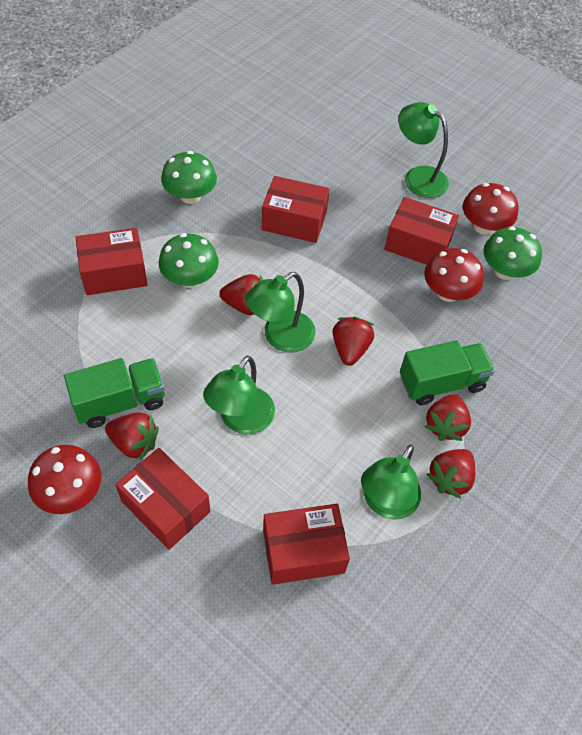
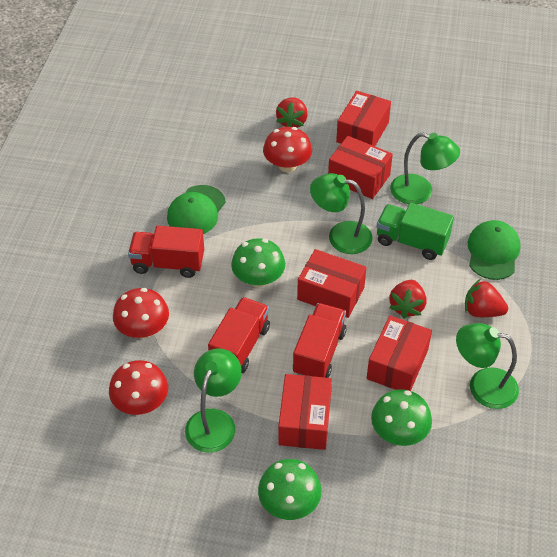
green cap: none = 0 -> [167,185,226,234] [468,220,521,280] = 2
green truck: [64,358,165,428] [400,340,495,406] = 2 -> [376,203,454,260] = 1
red strawberry: [105,412,159,460] [219,274,263,315] [332,317,374,366] [424,394,471,441] [427,449,475,499] = 5 -> [276,98,308,128] [389,280,426,319] [465,279,508,317] = 3
red truck: none = 0 -> [128,226,204,278] [208,297,270,373] [293,303,346,378] = 3

